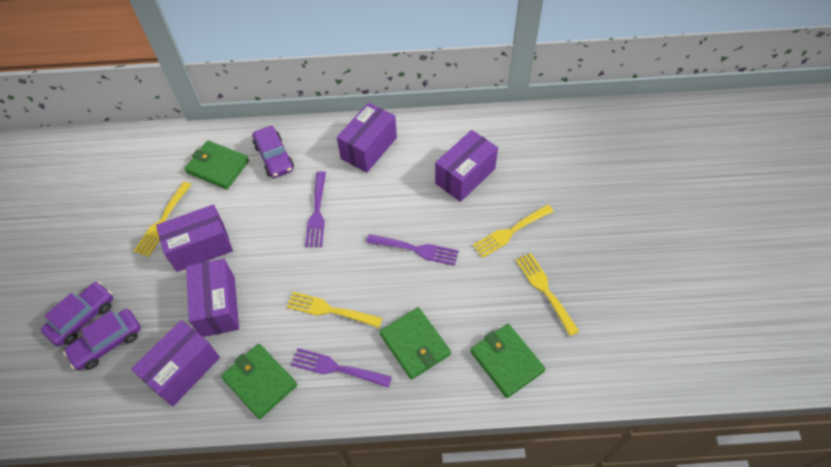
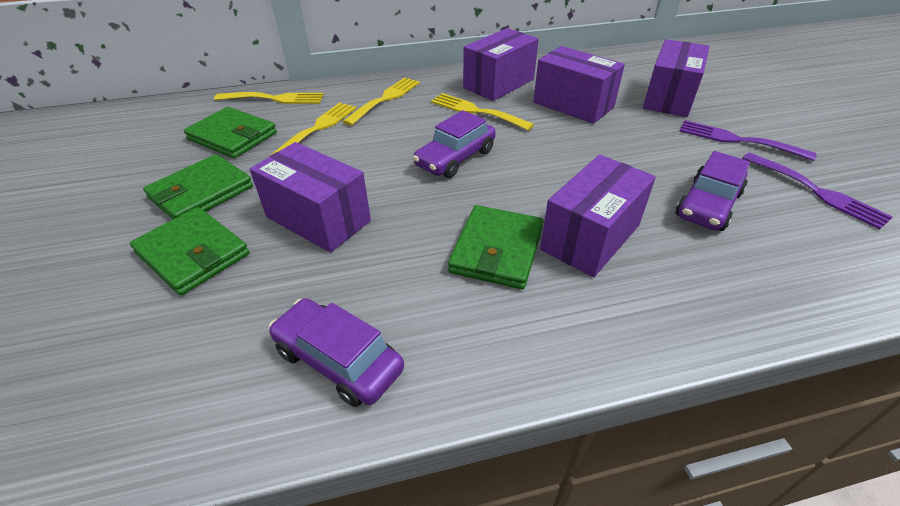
purple fork: [291,348,392,388] [305,171,326,247] [366,234,459,266] = 3 -> [680,120,817,161] [742,152,893,230] = 2

